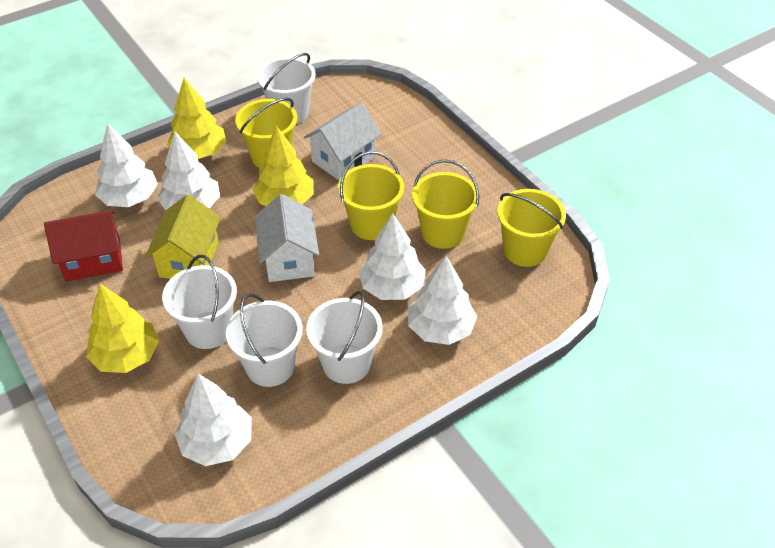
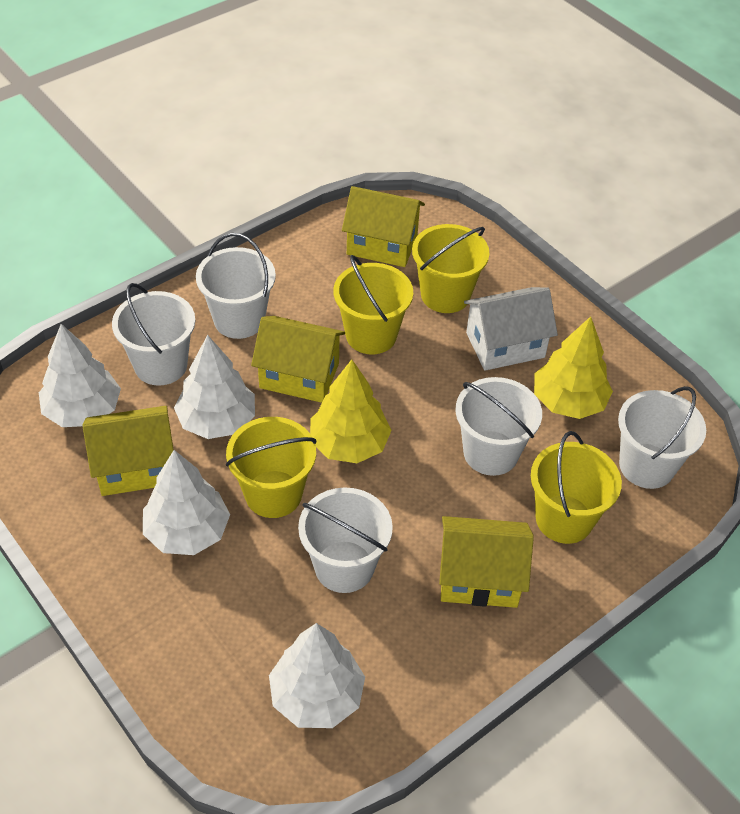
red house: [44,210,123,282] = 1 -> none = 0
white bucket: [162,255,237,349] [226,294,303,387] [257,53,316,124] [306,291,383,384] = 4 -> [112,283,195,386] [196,233,276,339] [298,487,393,593] [455,377,542,476] [618,386,706,489] = 5
white house: [255,194,319,282] [304,103,382,180] = 2 -> [464,287,558,371] = 1
white tree: [95,123,158,207] [158,132,220,211] [175,374,252,466] [359,213,426,300] [408,256,477,345] = 5 -> [39,324,121,427] [143,450,230,555] [174,335,255,439] [269,623,365,728] = 4
yellow house: [145,194,221,279] = 1 -> [83,406,174,496] [251,316,345,403] [342,186,425,267] [439,516,534,608] = 4
yellow tree: [86,284,159,373] [167,78,226,159] [253,126,314,206] = 3 -> [310,359,392,463] [534,316,613,419] = 2

